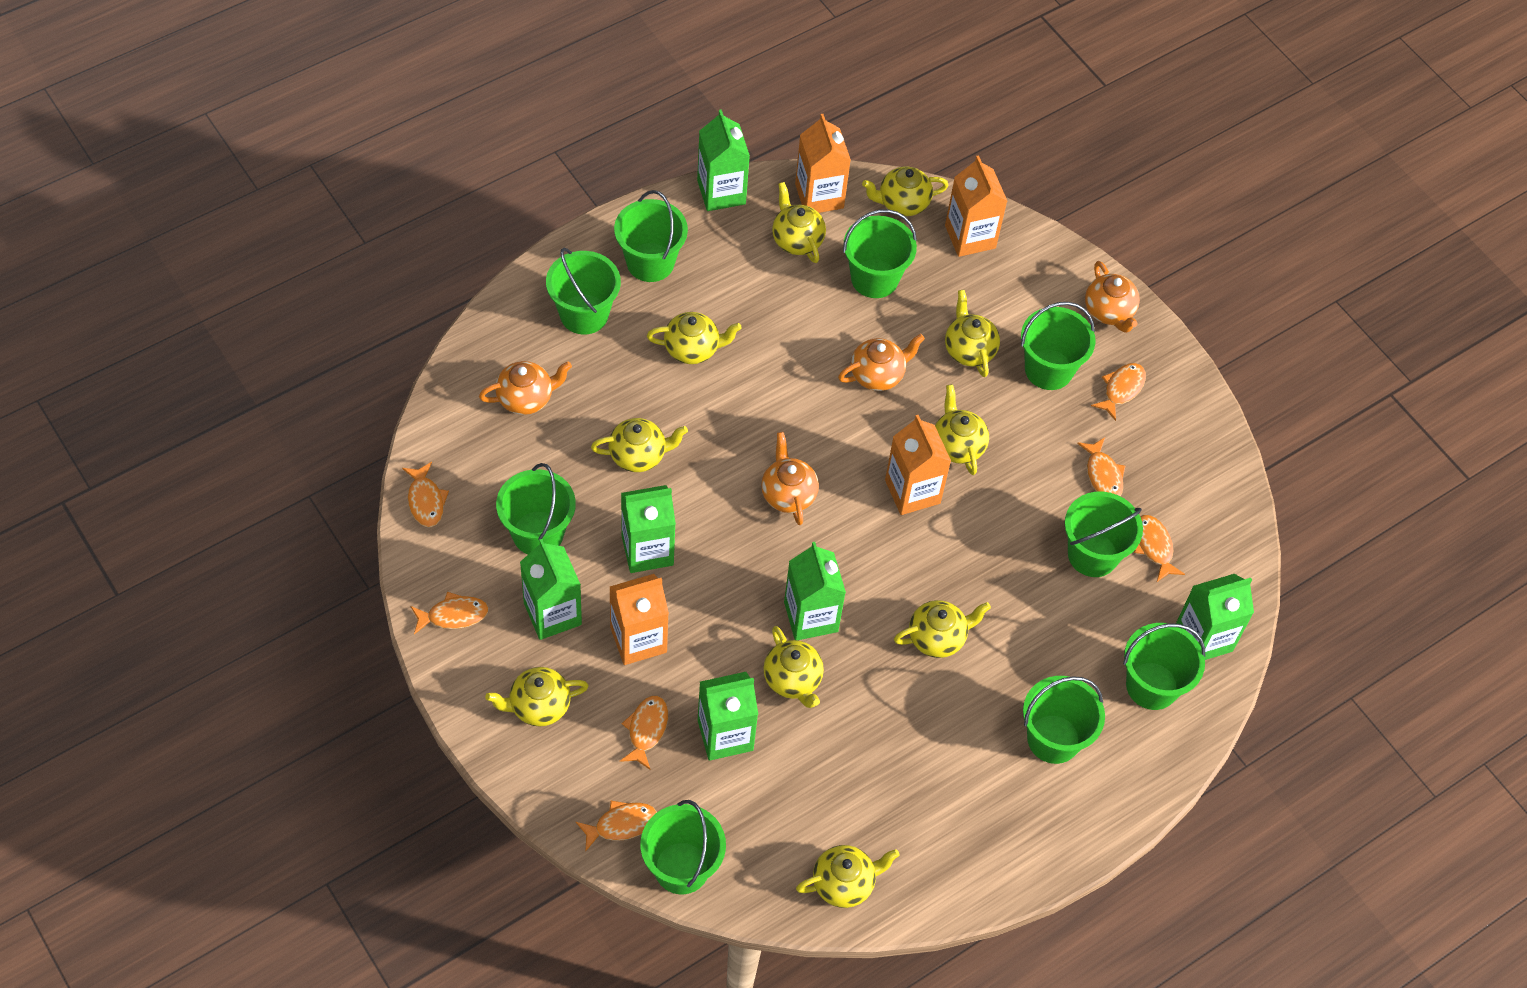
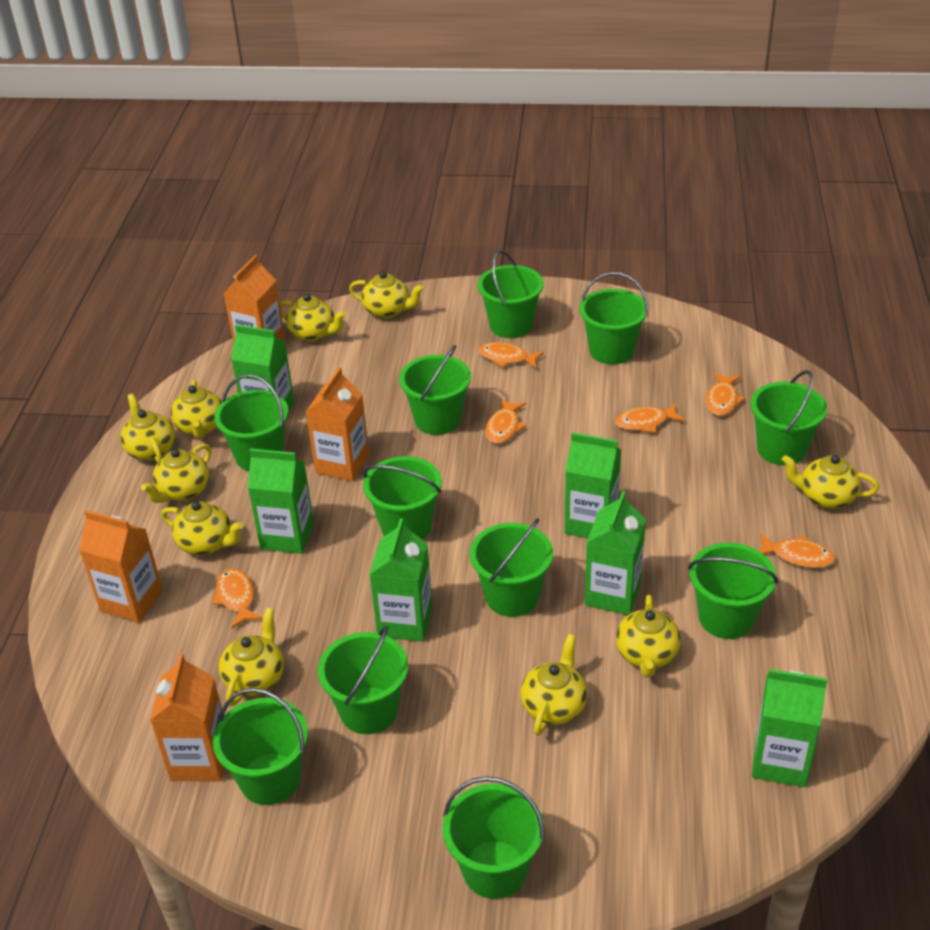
green bucket: [496,463,576,554] [546,248,621,335] [614,190,688,282] [640,800,726,894] [843,209,917,298] [1021,302,1096,390] [1023,676,1105,764] [1065,492,1143,577] [1123,623,1205,710] = 9 -> [213,688,308,805] [215,374,288,471] [318,626,408,734] [363,456,442,540] [399,345,471,435] [443,776,544,899] [470,518,553,617] [478,250,544,338] [580,272,648,365] [688,543,778,639] [751,370,827,465] = 11
orange fish: [402,462,449,527] [410,592,489,634] [576,801,657,851] [620,696,668,770] [1077,438,1125,496] [1091,363,1146,421] [1134,515,1185,582] = 7 -> [212,568,263,628] [479,342,544,368] [485,398,526,444] [615,403,685,433] [706,372,745,416] [759,534,835,568] = 6
orange teapot: [479,361,572,415] [761,432,819,525] [838,334,925,391] [1085,261,1140,333] = 4 -> none = 0

